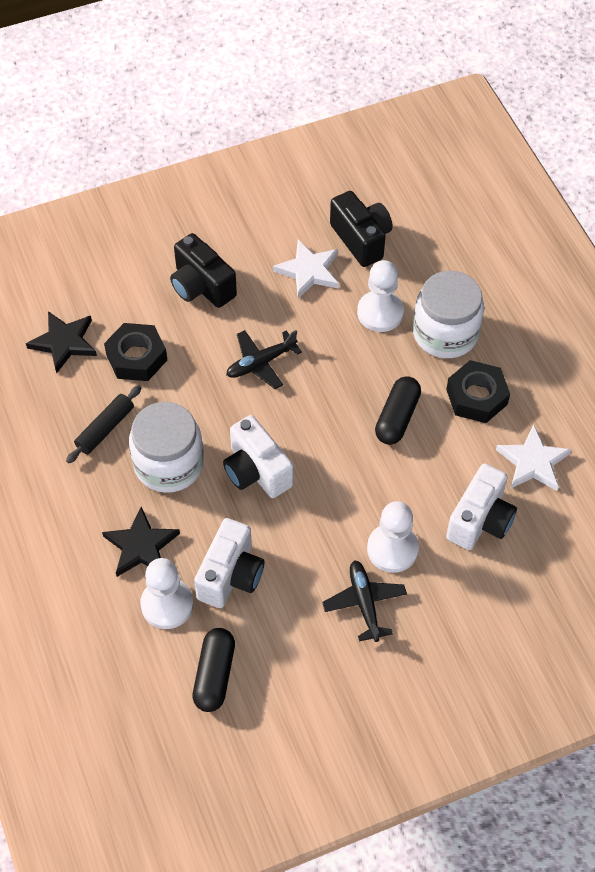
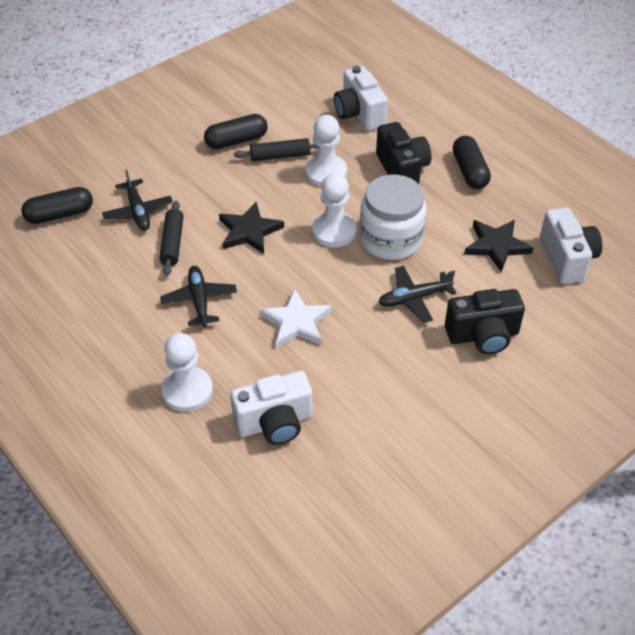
black capsule: [192,628,235,712] [375,376,421,445] = 2 -> [21,187,93,224] [204,114,268,149] [453,136,491,189] = 3
black nut: [104,323,167,381] [446,360,510,423] = 2 -> none = 0
black plane: [226,330,302,389] [322,560,407,642] = 2 -> [102,169,173,231] [160,266,237,327] [379,266,456,323] = 3
black rolling pin: [66,386,141,464] = 1 -> [159,201,184,276] [234,138,319,161] = 2
white jar: [129,402,204,493] [413,271,484,358] = 2 -> [359,175,427,260] = 1
white star: [273,240,339,299] [496,424,571,491] = 2 -> [260,288,332,348] = 1

